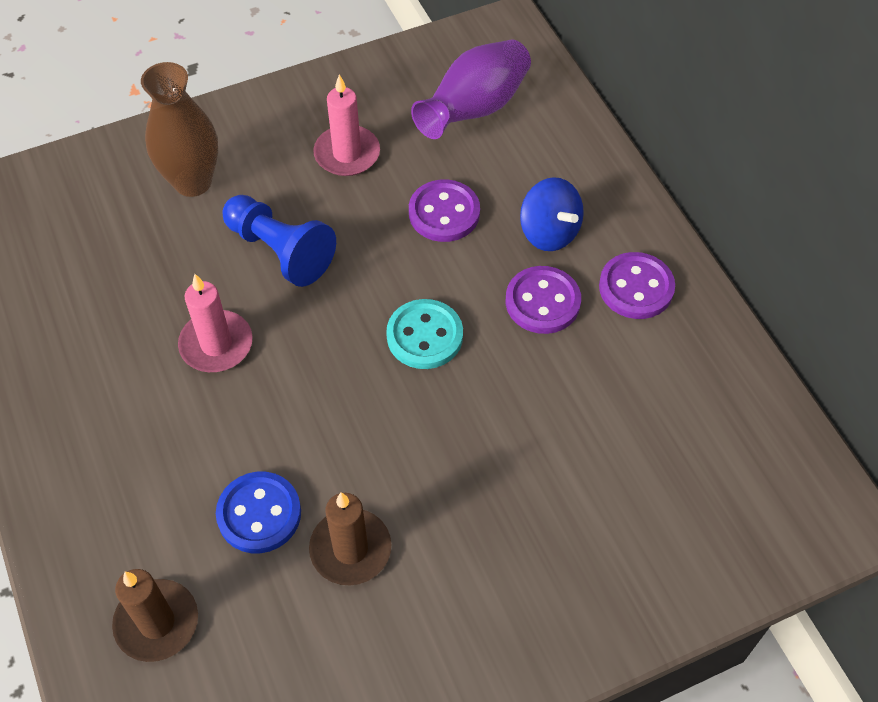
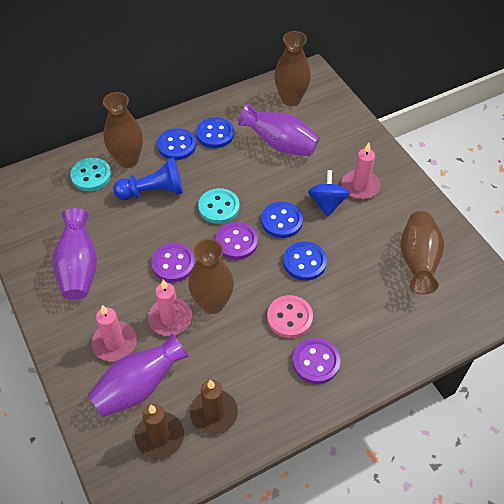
blue button: [216,472,301,553] = 1 -> [157,128,196,160] [196,117,234,148] [261,202,303,238] [283,241,327,281] = 4
brown vase: [141,62,218,197] = 1 -> [103,92,143,168] [188,239,234,314] [274,31,311,106] [400,211,444,294] = 4
pink button: none = 0 -> [267,295,313,338] = 1
pink candle: [178,274,252,372] [313,74,380,176] = 2 -> [91,305,137,361] [148,280,192,336] [342,142,380,199] = 3
purple vase: [411,39,531,139] = 1 -> [53,208,97,300] [88,333,189,417] [238,104,320,157] = 3
turquoise button: [386,299,463,369] = 1 -> [70,158,111,191] [198,188,240,224] = 2

